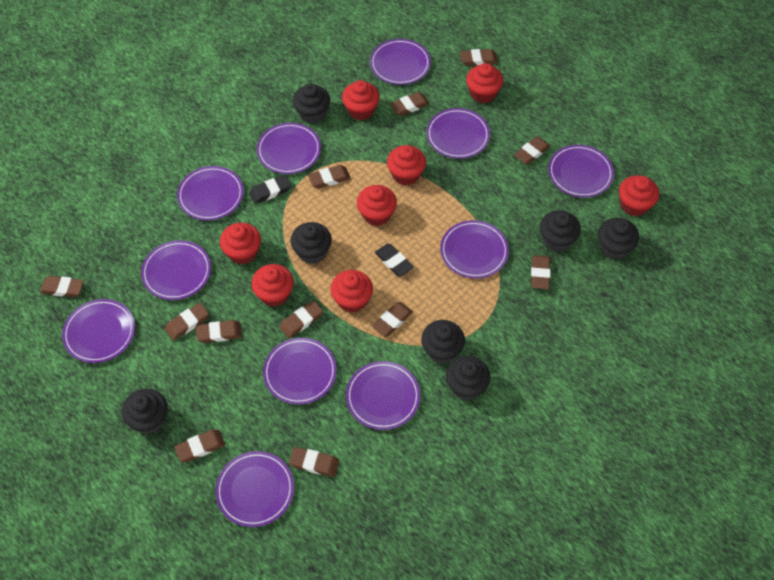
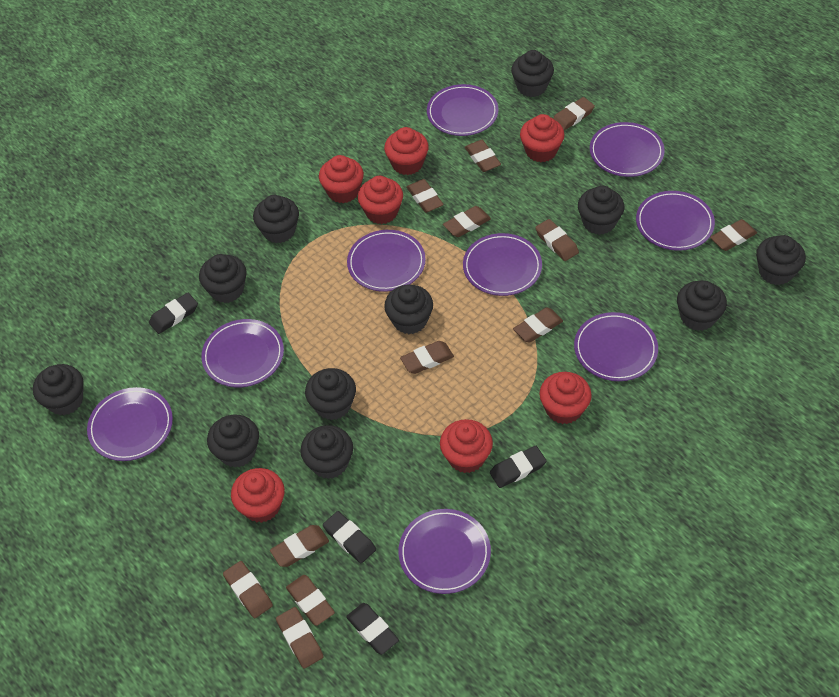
black cupcake: [122,388,168,434] [290,222,332,264] [293,84,330,124] [421,320,465,364] [446,356,490,400] [540,210,581,252] [598,218,639,260] = 7 -> [33,364,84,415] [199,254,247,303] [207,415,259,468] [253,195,299,243] [301,425,353,479] [305,368,356,420] [384,285,433,334] [511,50,554,97] [578,186,625,235] [677,281,727,331] [756,235,806,285] = 11
black eraser: [249,175,291,204] [375,244,414,277] = 2 -> [149,293,198,334] [323,511,376,563] [346,603,399,655] [490,446,546,488] = 4
purple plate: [62,299,135,363] [141,240,211,300] [177,166,244,221] [216,451,294,527] [257,123,321,174] [263,338,337,405] [346,361,420,430] [370,39,431,85] [426,108,490,159] [440,220,509,279] [548,145,614,198] = 11 -> [87,387,173,461] [201,319,284,387] [347,230,426,292] [398,509,491,594] [427,84,499,136] [463,233,542,296] [574,312,658,381] [590,122,665,177] [636,191,715,251] = 9
red cupcake: [220,223,261,264] [251,264,294,307] [331,270,373,313] [342,80,380,120] [357,185,397,226] [387,145,426,185] [466,63,503,103] [619,175,659,216] = 8 -> [231,468,285,523] [319,155,364,203] [358,176,403,224] [384,127,429,175] [440,419,493,473] [520,114,564,162] [539,372,592,424] = 7

